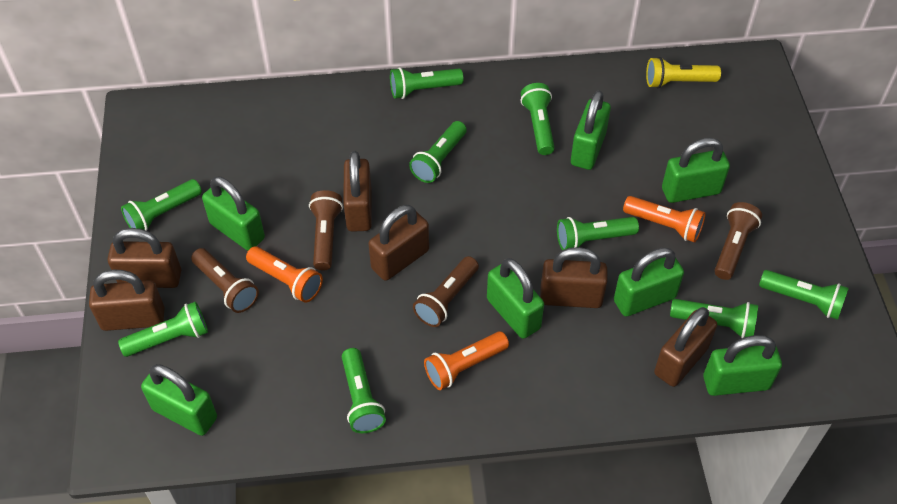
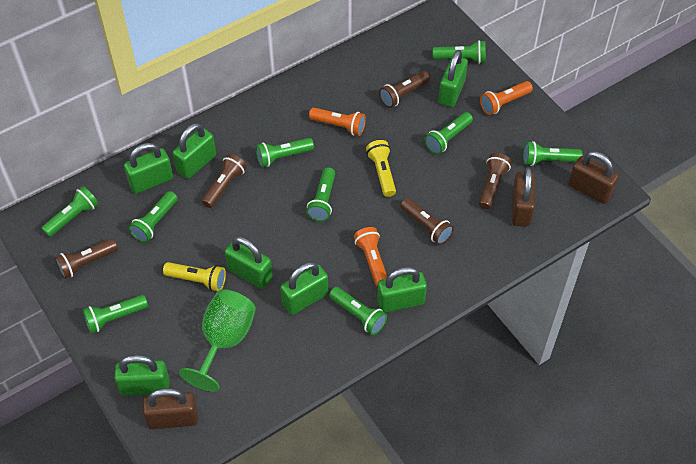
brown flashlight: [191,248,259,313] [309,190,343,270] [413,256,479,327] [715,202,762,280] = 4 -> [55,238,118,279] [201,154,247,208] [379,71,430,108] [400,198,454,245] [479,153,511,209] = 5
brown padlock: [89,270,165,331] [108,228,181,288] [343,151,372,232] [369,205,429,281] [540,247,608,308] [654,307,717,387] = 6 -> [143,388,198,429] [512,167,535,227] [569,151,619,204] = 3
green goblet: none = 0 -> [179,289,256,392] = 1
yellow flashlight: [646,57,721,88] = 1 -> [163,262,226,291] [366,140,396,197] = 2

